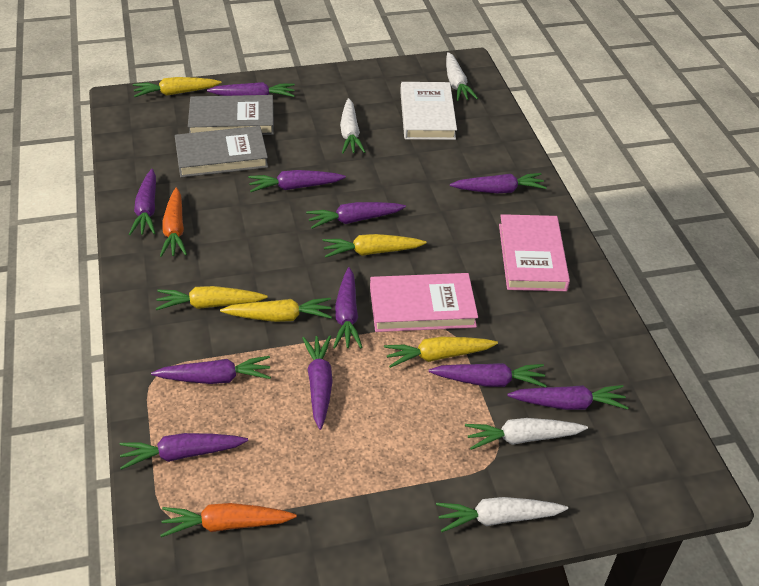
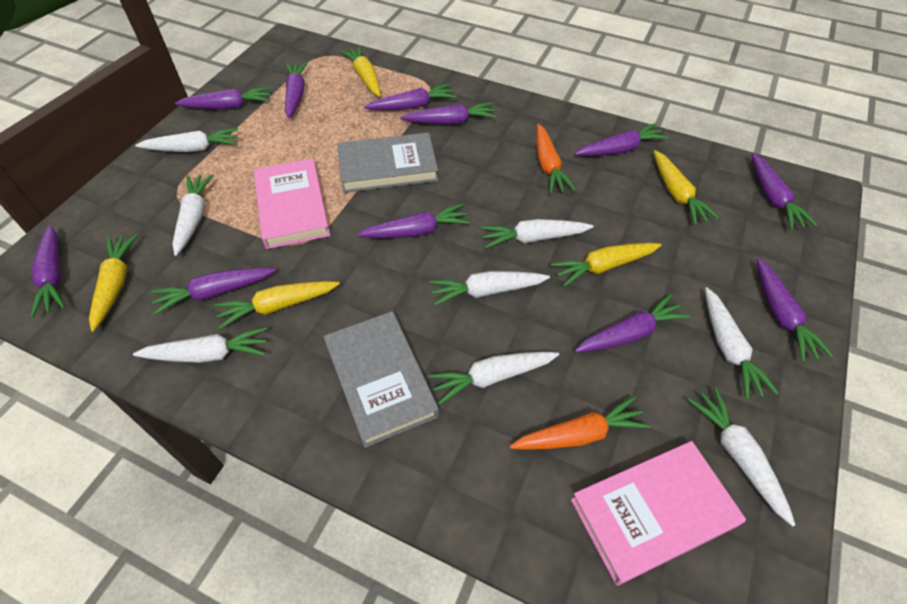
white book: [400,82,457,140] = 1 -> none = 0
white carrot: [340,98,365,154] [436,497,568,532] [446,52,478,101] [465,418,588,450] = 4 -> [133,327,267,363] [136,128,238,152] [172,174,214,256] [428,352,559,405] [429,271,550,306] [481,219,593,248] [687,387,795,527] [705,287,779,400] = 8

